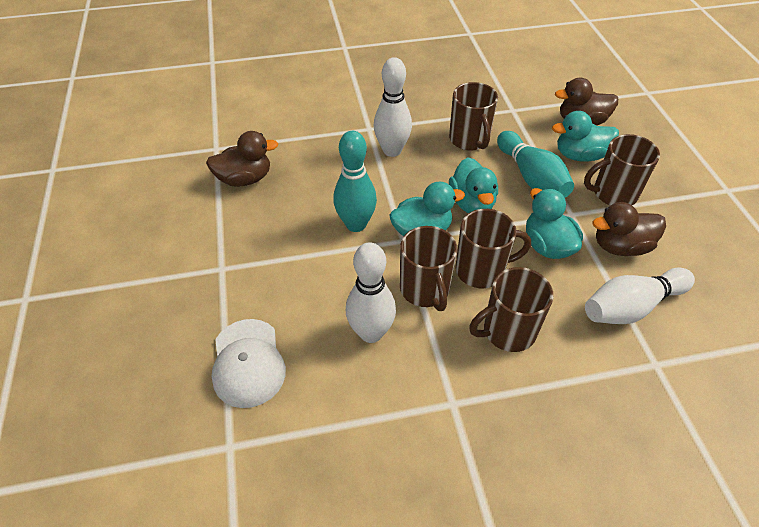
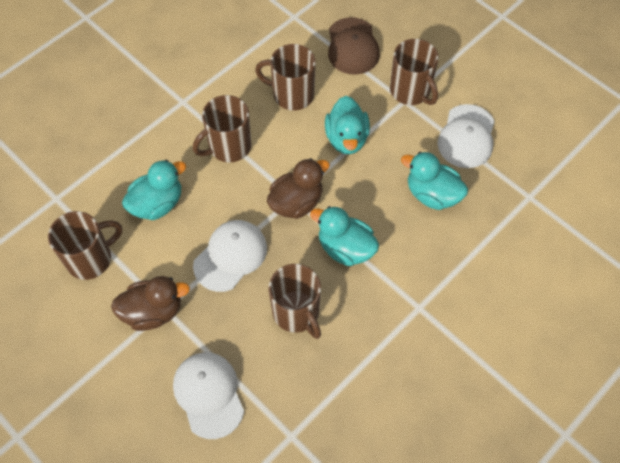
brown cap: none = 0 -> [328,17,380,75] = 1
brown duck: [206,131,278,187] [555,77,618,125] [592,202,666,256] = 3 -> [111,276,190,331] [267,158,330,219] = 2
turquoise bowling pin: [333,131,377,232] [497,131,574,198] = 2 -> none = 0
white bowling pin: [346,242,396,343] [374,57,412,157] [585,267,695,324] = 3 -> none = 0
white cap: [212,319,286,408] = 1 -> [173,352,244,439] [193,220,267,292] [438,104,494,168] = 3

